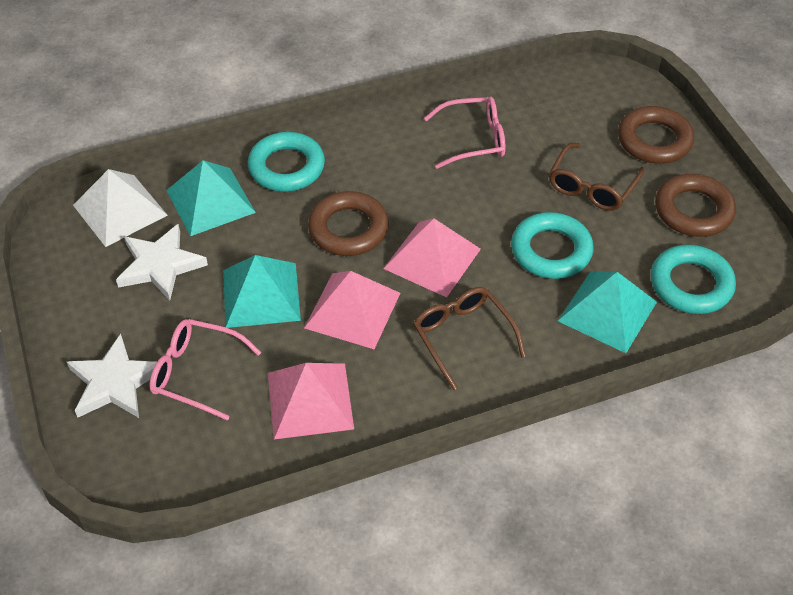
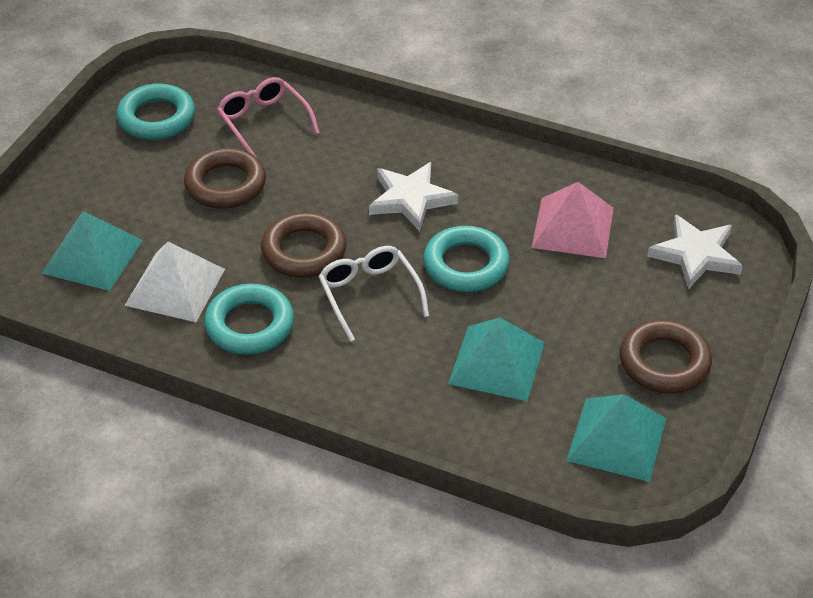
brown glasses: [413,287,526,390] [549,143,644,211] = 2 -> none = 0
pink glasses: [149,319,261,421] [424,97,506,169] = 2 -> [217,77,320,156] = 1
pink pyramid: [268,363,354,439] [304,271,400,349] [383,218,481,297] = 3 -> [532,182,614,258] = 1
white glasses: none = 0 -> [318,246,429,342] = 1

